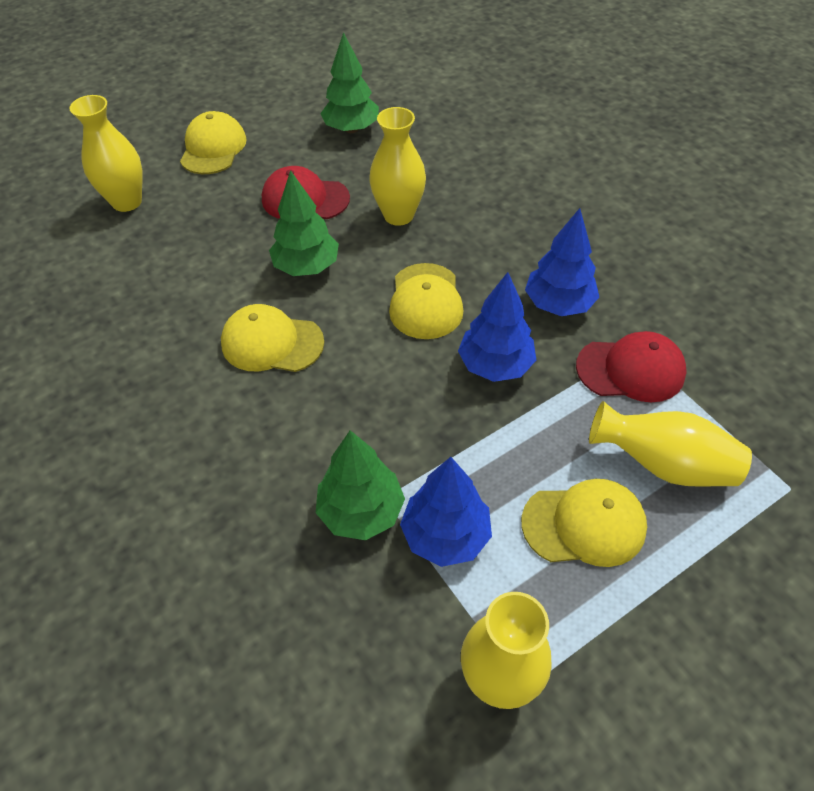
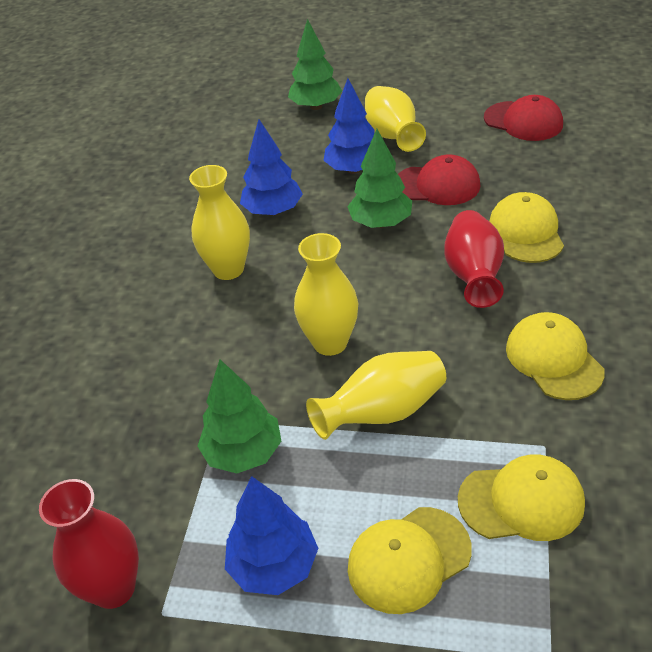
red vase: none = 0 -> [39,479,139,609] [444,210,504,308] = 2

